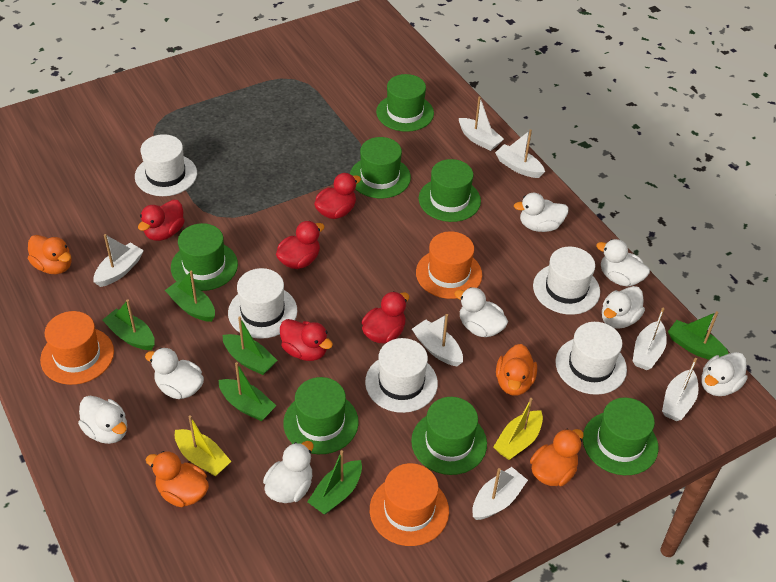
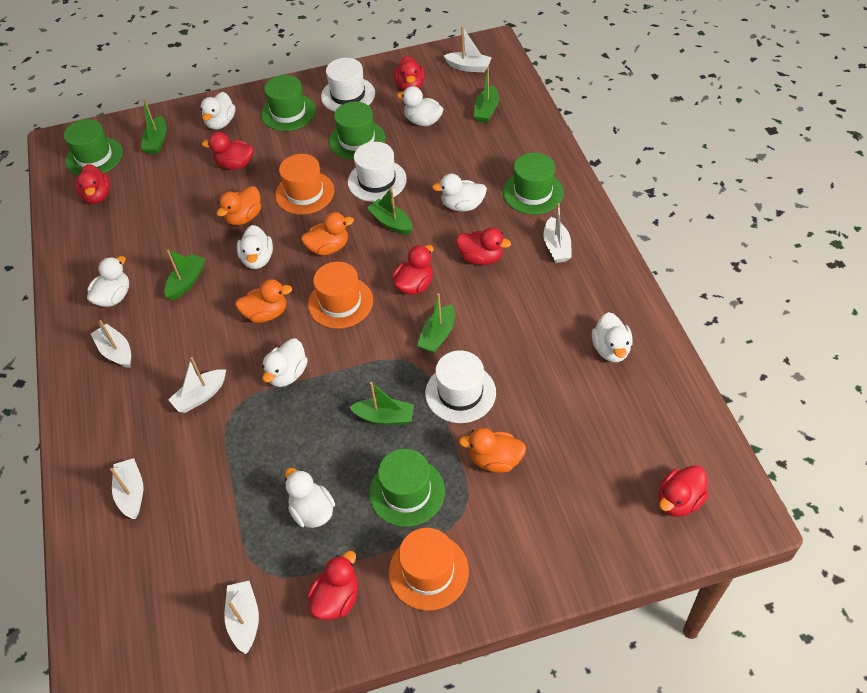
green hat: [171,223,238,291] [283,377,359,454] [350,137,411,198] [376,74,434,132] [411,397,487,475] [419,159,481,222] [583,398,659,475] = 7 -> [64,119,123,175] [261,75,316,131] [329,102,385,160] [369,449,445,527] [503,153,564,214] = 5
red duck: [138,200,185,241] [276,221,325,269] [280,319,333,361] [314,173,361,219] [362,291,409,343] = 5 -> [75,164,110,204] [202,132,254,170] [307,551,358,620] [392,245,433,295] [394,56,425,91] [456,227,511,265] [659,465,709,517] = 7
white boat: [94,234,144,287] [412,314,463,366] [459,96,504,151] [472,467,528,520] [495,130,545,178] [633,308,667,370] [662,358,698,421] = 7 -> [91,320,131,368] [110,458,143,519] [168,357,226,413] [224,581,259,654] [443,27,492,72] [544,203,572,263] = 6
white hat: [135,134,197,196] [228,268,297,339] [365,338,438,413] [533,247,600,315] [555,322,627,395] = 5 -> [321,58,375,112] [348,142,407,202] [425,350,496,423] = 3
yellow boat: [175,415,231,477] [493,398,543,460] = 2 -> none = 0

